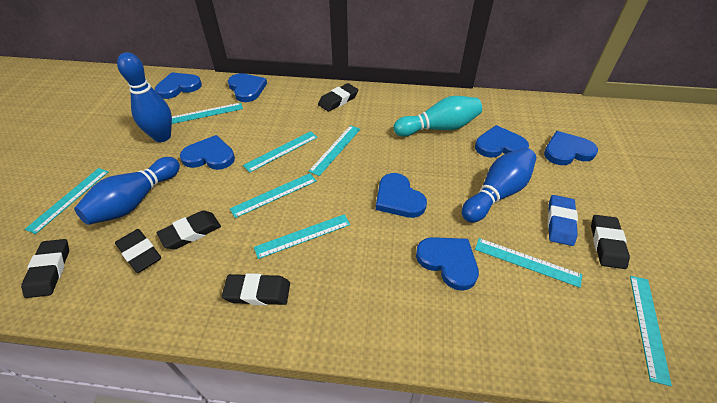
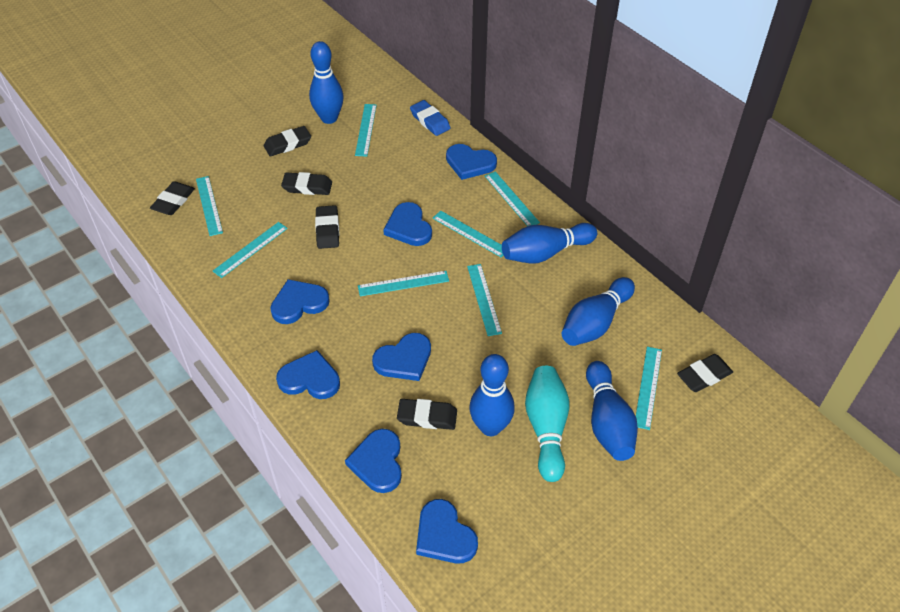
blue bowling pin: [74,157,180,225] [117,52,172,142] [462,148,536,223] = 3 -> [309,41,344,124] [469,354,515,436] [502,223,597,264] [562,277,635,346] [586,361,638,461] = 5

